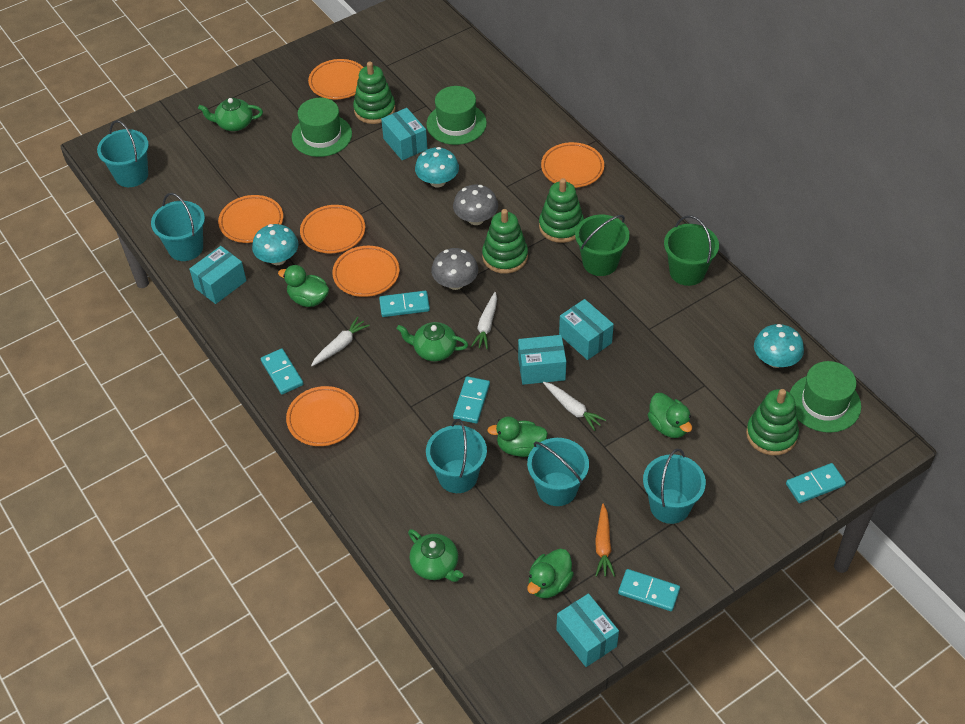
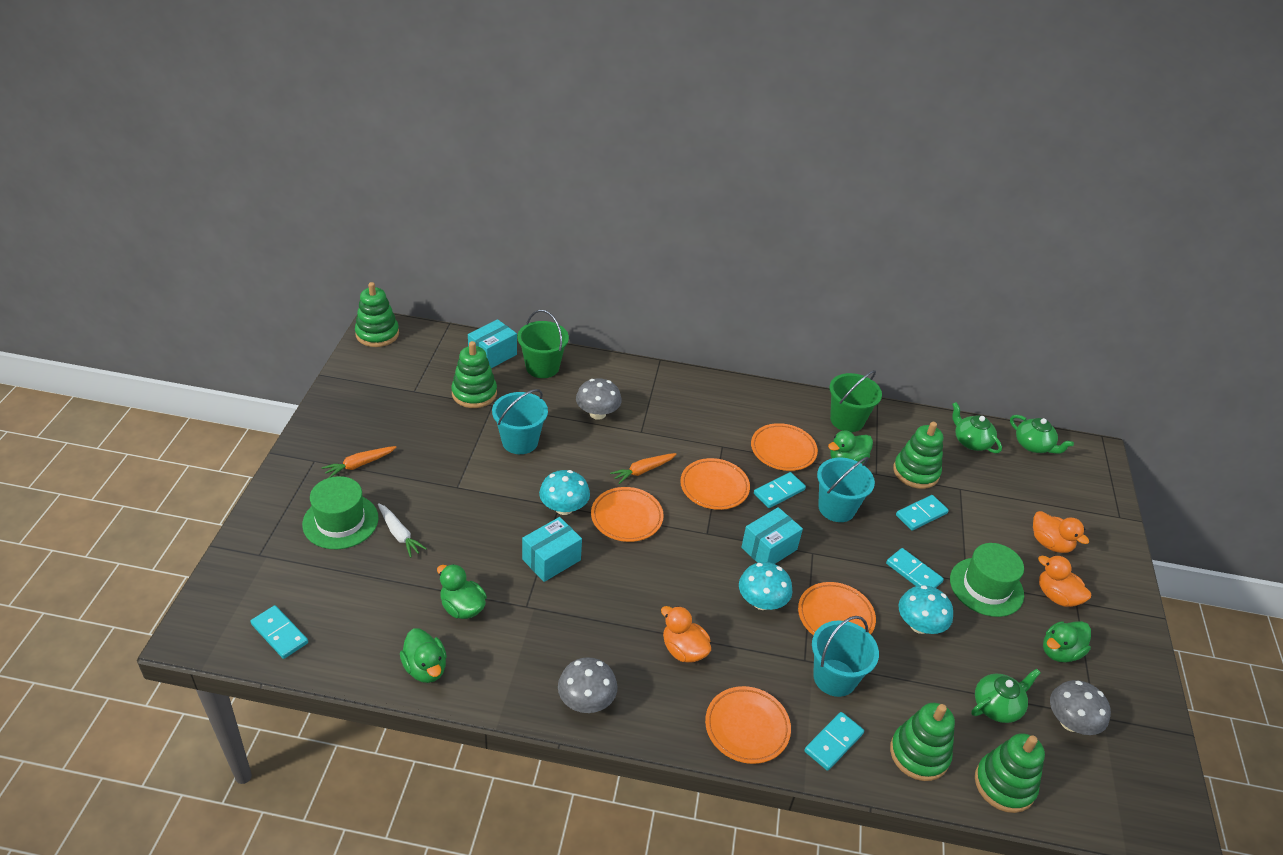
green hat: [292,98,352,157] [426,86,487,145] [790,361,861,433] = 3 -> [302,476,378,549] [950,543,1024,617] = 2
green stacking toy: [353,62,396,124] [482,209,528,274] [539,178,584,243] [746,389,799,456] = 4 -> [355,282,399,347] [451,341,497,408] [890,703,955,781] [893,422,943,489] [975,733,1045,813] = 5
grey mushroom: [431,248,478,290] [453,185,498,225] = 2 -> [558,657,618,713] [576,378,622,420] [1050,680,1111,735] = 3
orange carrot: [595,504,615,577] = 1 -> [322,446,396,478] [610,453,676,484] = 2
orange duck: none = 0 -> [661,606,711,663] [1033,511,1089,553] [1038,555,1091,607] = 3
orange plate: [218,195,283,243] [286,386,359,446] [300,205,365,253] [308,59,364,99] [332,246,400,297] [541,142,604,188] = 6 -> [591,487,664,542] [680,458,750,510] [705,686,791,764] [751,423,818,471] [798,582,876,635] = 5
turquoise box: [189,246,247,304] [381,108,428,160] [518,335,566,385] [556,594,619,667] [559,299,614,360] = 5 -> [468,319,517,368] [522,517,582,582] [741,507,803,564] = 3
turquoise bucket: [97,120,149,187] [151,193,205,261] [426,419,487,493] [527,438,589,506] [643,449,706,524] = 5 -> [492,389,548,454] [812,616,879,697] [817,457,875,522] = 3
white carrot: [311,317,370,366] [471,292,497,350] [543,382,606,431] = 3 -> [378,503,427,558] = 1

